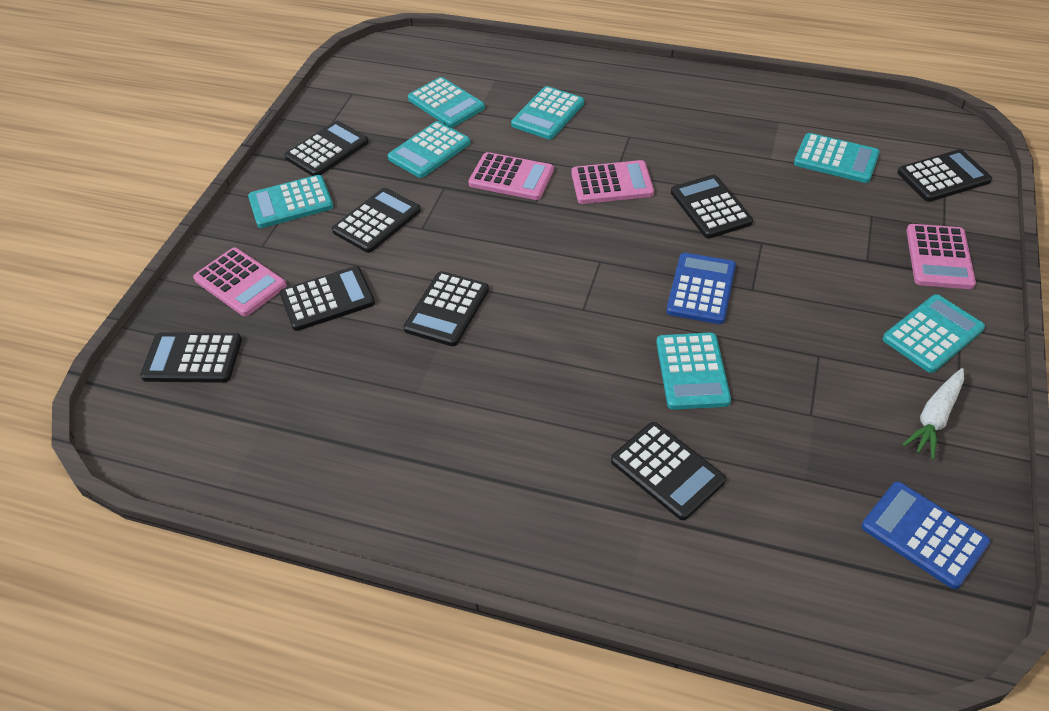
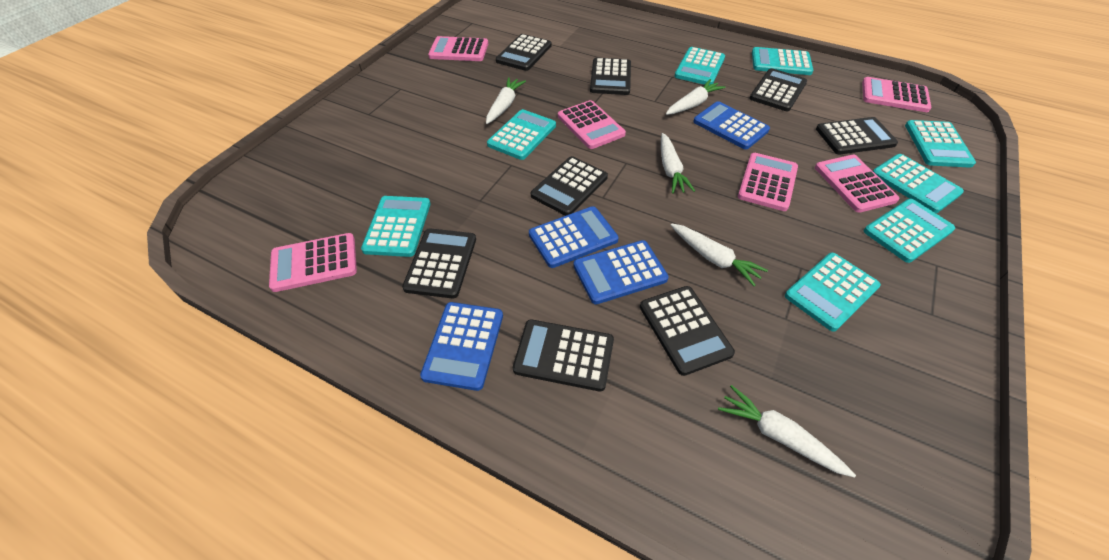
blue calculator: [666,253,736,324] [862,482,990,589] = 2 -> [420,302,503,391] [529,206,619,268] [573,240,669,304] [693,101,770,149] = 4
pink calculator: [193,248,287,316] [468,152,554,200] [571,160,654,204] [906,224,976,289] = 4 -> [269,233,357,292] [428,36,488,61] [558,100,626,149] [738,153,798,211] [815,155,899,213] [862,77,932,112] = 6
turquoise calculator: [248,175,333,228] [388,121,470,178] [408,77,485,128] [511,86,584,139] [656,332,731,410] [794,133,880,183] [883,294,985,373] = 7 -> [361,196,430,257] [487,109,556,160] [674,47,725,85] [752,47,813,75] [785,253,881,332] [864,199,955,263] [873,154,964,213] [905,120,976,168] = 8
white carrot: [903,368,964,460] = 1 -> [486,77,526,124] [661,133,695,194] [666,79,726,115] [671,223,768,286] [718,385,856,478] = 5

